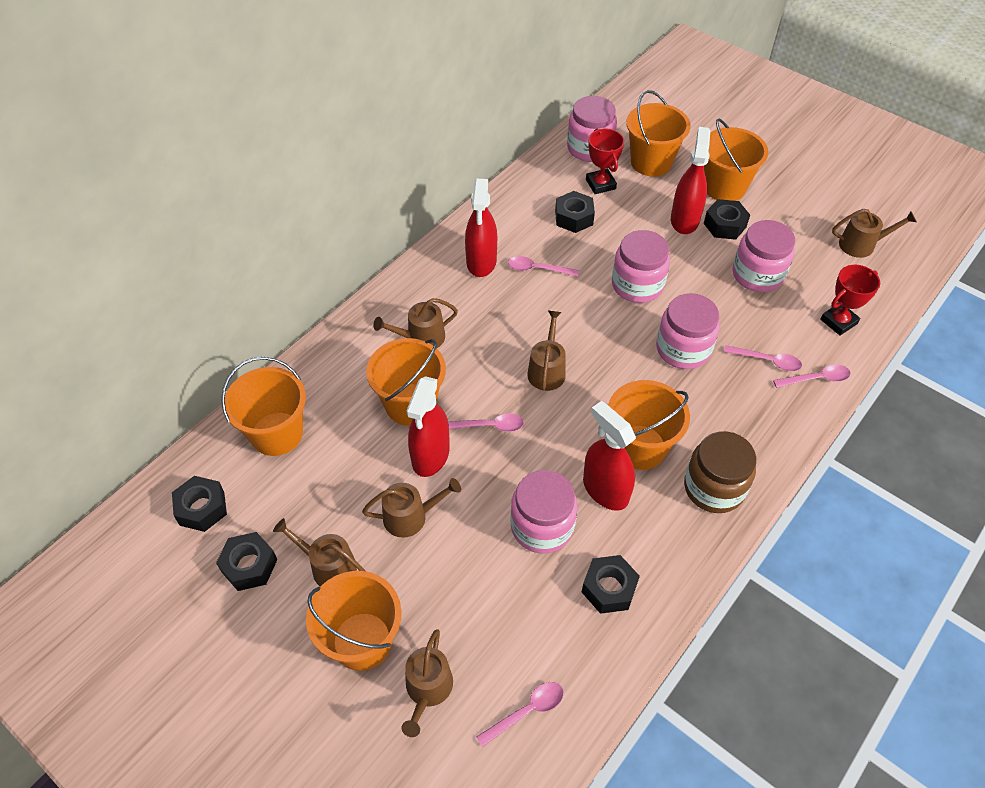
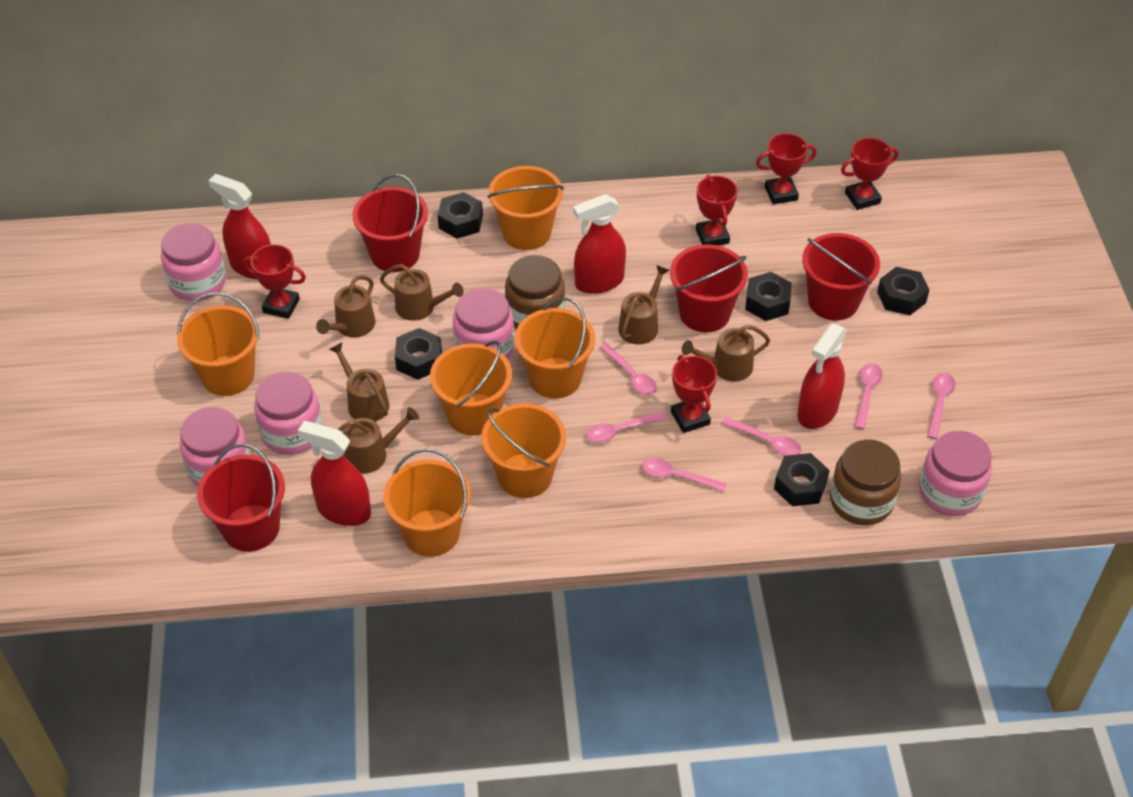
brown jar: [684,431,756,513] = 1 -> [505,255,565,329] [830,439,901,525] = 2
pink spoon: [448,413,524,432] [476,682,564,748] [508,256,579,276] [724,345,802,371] [773,364,851,388] = 5 -> [586,412,666,443] [600,343,657,395] [642,458,727,492] [722,417,801,456] [854,363,882,430] [927,373,955,439] = 6
red bucket: none = 0 -> [197,444,285,552] [353,174,428,272] [670,244,748,332] [802,233,880,320] = 4
red trophy: [586,129,624,194] [820,265,880,336] = 2 -> [243,244,306,319] [671,355,717,433] [696,175,738,246] [756,133,817,205] [841,138,898,210] = 5

